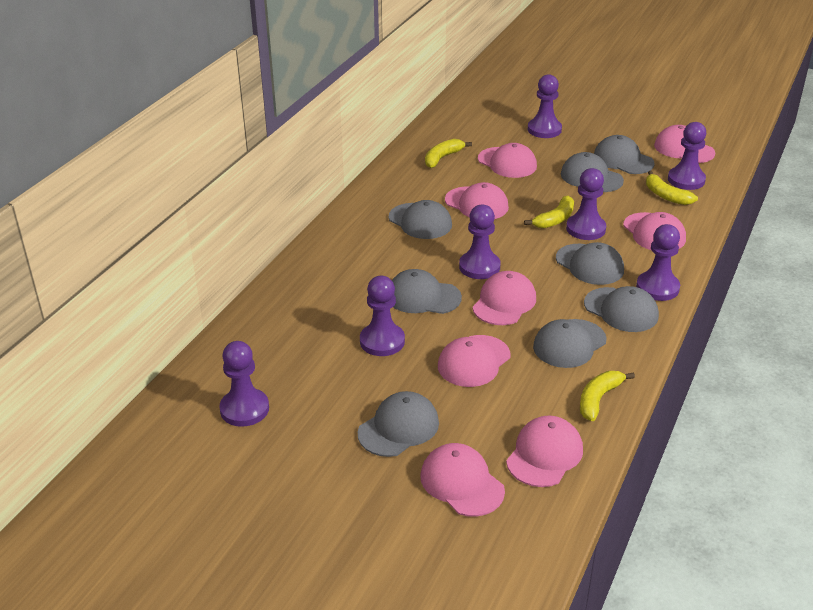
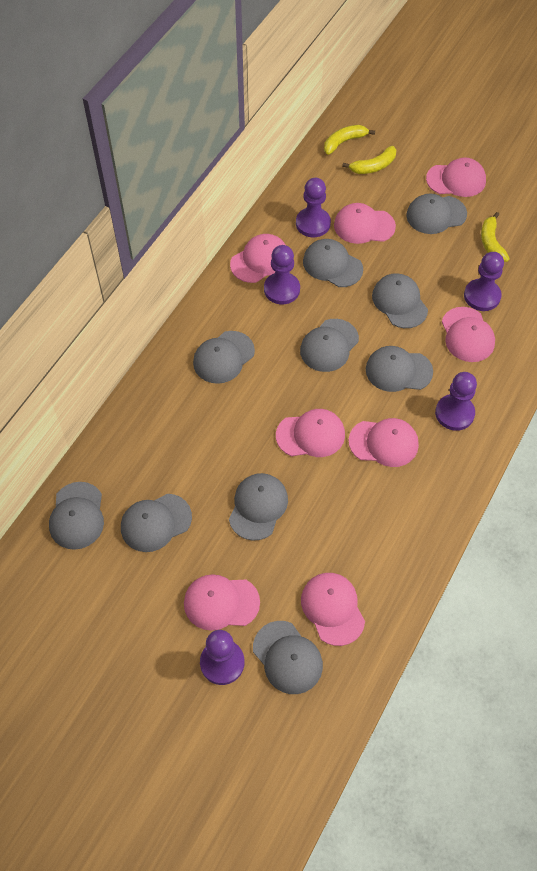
grey cap: [358,391,439,457] [389,200,452,239] [392,269,462,314] [533,319,607,368] [556,242,624,285] [561,152,624,192] [584,286,659,332] [594,135,655,174] = 8 -> [49,482,104,550] [121,494,192,552] [193,331,255,384] [229,473,288,541] [253,621,323,694] [300,319,359,372] [303,239,363,287] [366,346,433,392] [372,273,428,328] [406,193,467,234] = 10
purple pawn: [219,341,269,427] [360,276,405,356] [459,205,501,279] [528,74,562,138] [566,168,606,240] [636,224,680,301] [668,122,706,190] = 7 -> [200,630,245,685] [264,245,300,304] [296,178,331,237] [435,372,477,431] [464,252,504,311] = 5
yellow banana: [425,139,472,168] [524,195,574,228] [580,371,635,421] [646,171,698,205] = 4 -> [324,125,375,155] [342,146,396,174] [481,212,510,262] = 3

